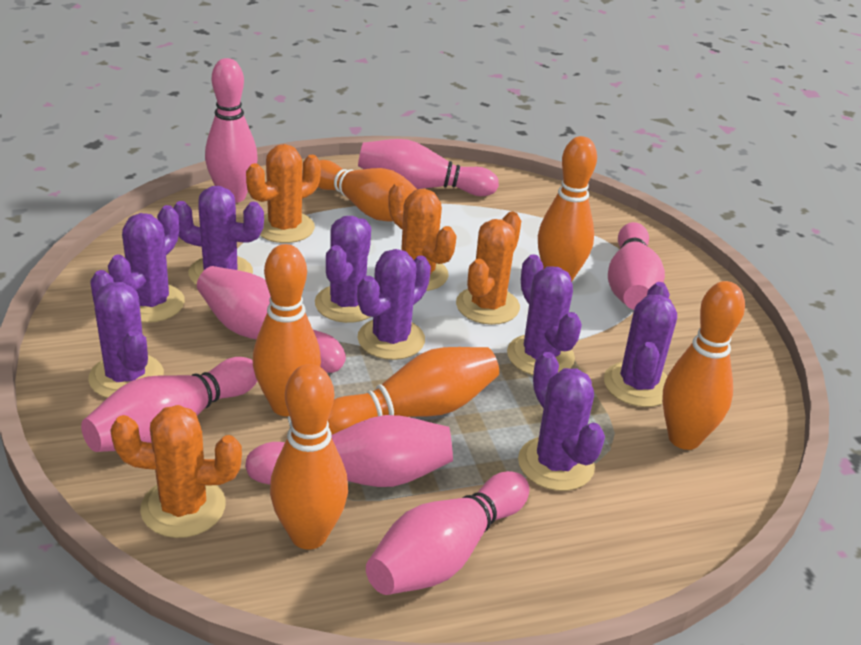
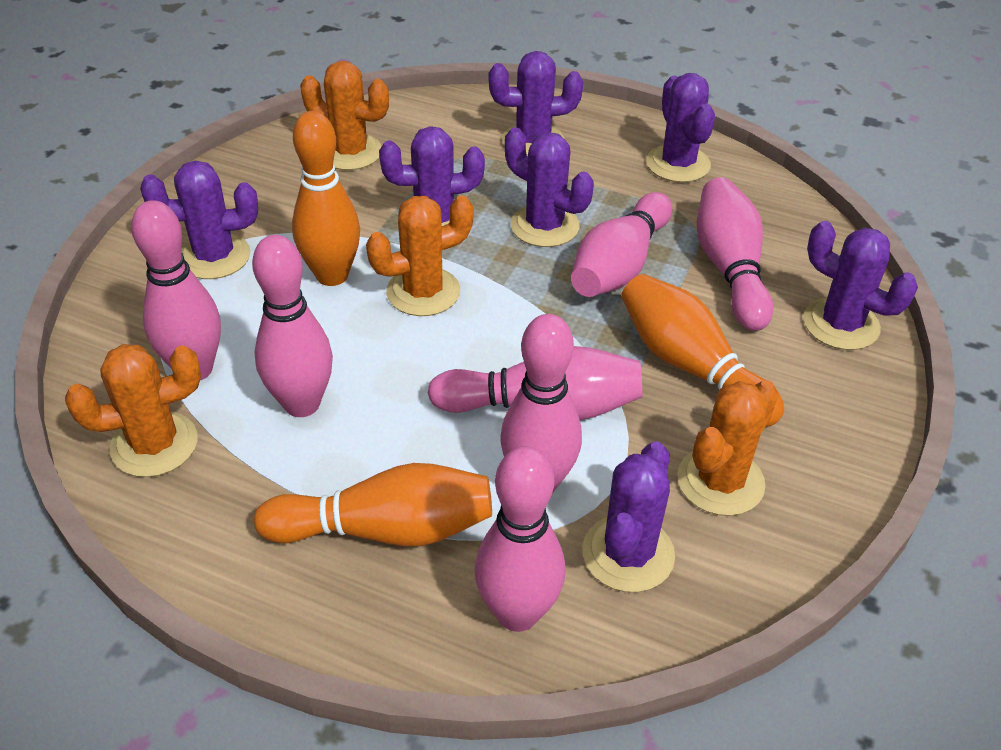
orange bowling pin: [253,244,321,416] [270,364,348,550] [318,160,417,222] [328,347,499,434] [538,136,597,282] [662,281,745,450] = 6 -> [254,463,492,546] [292,111,360,286] [621,274,784,427] = 3
purple cactus: [88,270,164,398] [108,205,185,323] [173,186,264,285] [315,216,371,323] [357,249,431,360] [507,254,582,375] [518,352,605,491] [604,282,677,407] = 8 -> [140,161,258,279] [379,126,485,226] [489,51,583,156] [505,127,594,247] [582,441,675,592] [646,73,715,182] [803,221,918,350] = 7

